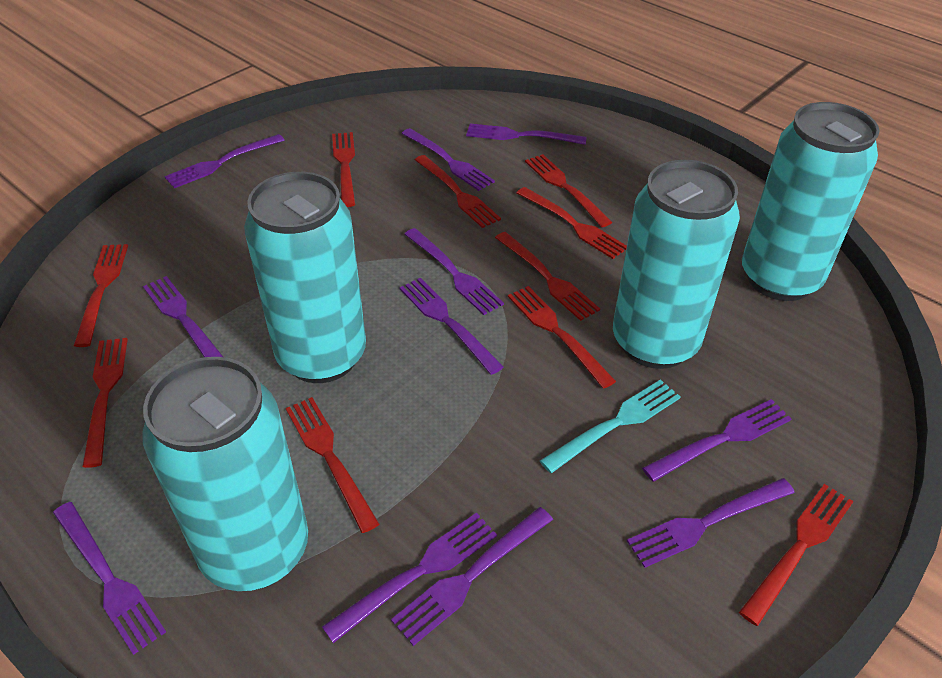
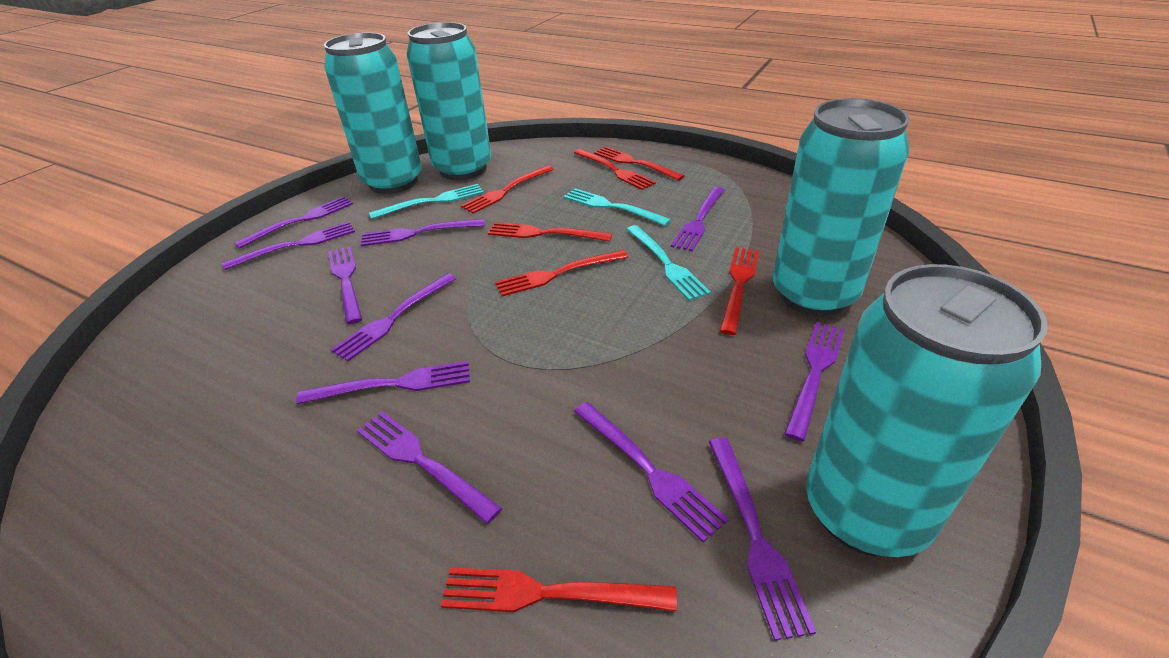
red fork: [74,244,128,347] [82,338,128,468] [286,397,379,533] [332,132,355,207] [415,155,501,228] [495,232,600,321] [508,286,616,389] [517,187,627,259] [525,154,612,227] [739,484,854,626] = 10 -> [441,567,677,612] [461,165,554,214] [488,222,612,242] [495,250,629,296] [574,149,656,190] [594,146,684,181] [720,247,759,335] = 7
turquoise fork: [540,379,680,473] = 1 -> [369,184,484,219] [563,188,671,226] [626,225,711,301] = 3

